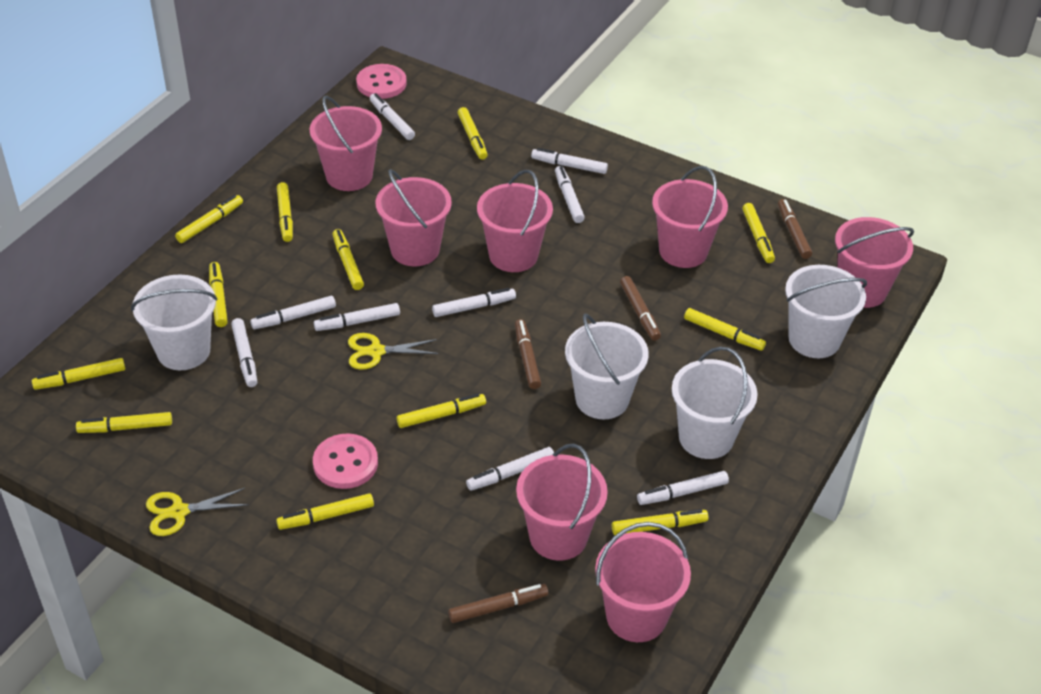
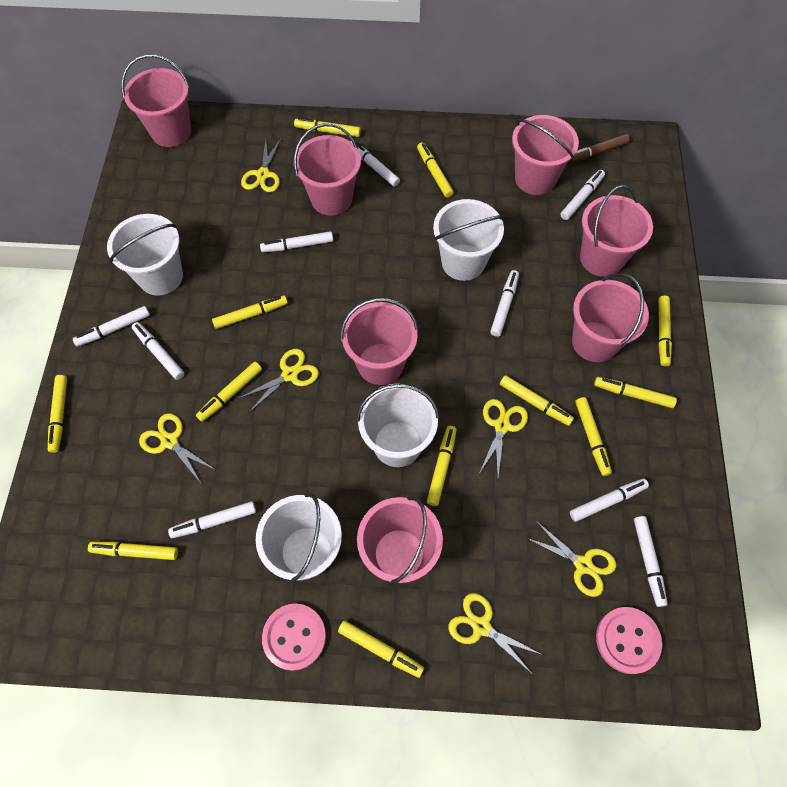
brown marker: [448,584,548,623] [515,319,541,389] [620,276,661,341] [778,199,812,259] = 4 -> [568,134,630,163] = 1
yellow scissors: [146,488,249,536] [348,333,439,370] = 2 -> [139,413,216,483] [238,349,319,411] [241,139,281,192] [448,593,542,674] [479,399,528,477] [526,521,616,597] = 6

